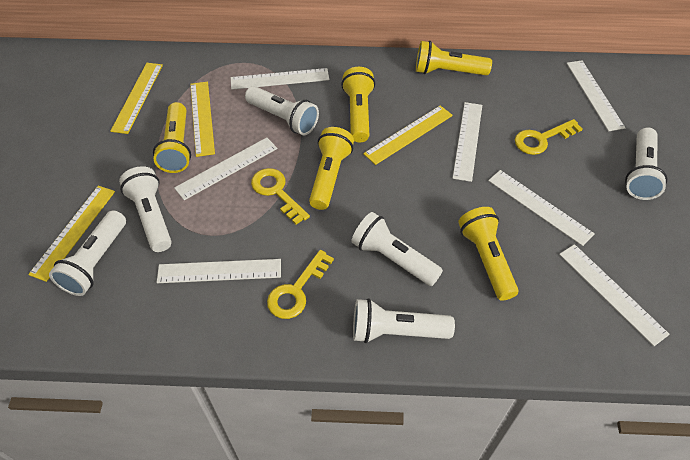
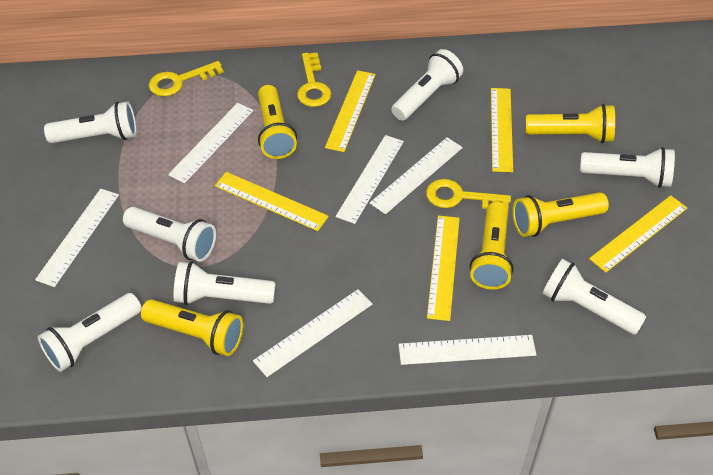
white flashlight: [49,210,126,296] [119,166,172,252] [245,86,319,135] [352,212,443,286] [353,298,455,343] [625,128,667,200] = 6 -> [38,293,142,372] [44,102,136,143] [123,207,216,262] [173,261,276,305] [391,49,463,121] [542,259,646,335] [580,147,675,188] = 7
white ruler: [157,259,281,283] [174,138,277,200] [231,68,329,90] [453,102,482,182] [488,170,595,246] [559,244,670,346] [567,60,625,131] = 7 -> [35,189,119,287] [168,103,253,183] [253,289,373,377] [336,135,404,224] [370,137,463,214] [399,335,536,365] = 6
yellow ruler: [28,186,115,282] [111,63,163,134] [190,82,215,157] [363,105,453,165] = 4 -> [215,172,329,231] [325,70,376,152] [427,216,460,321] [491,88,513,172] [589,195,687,272] = 5

